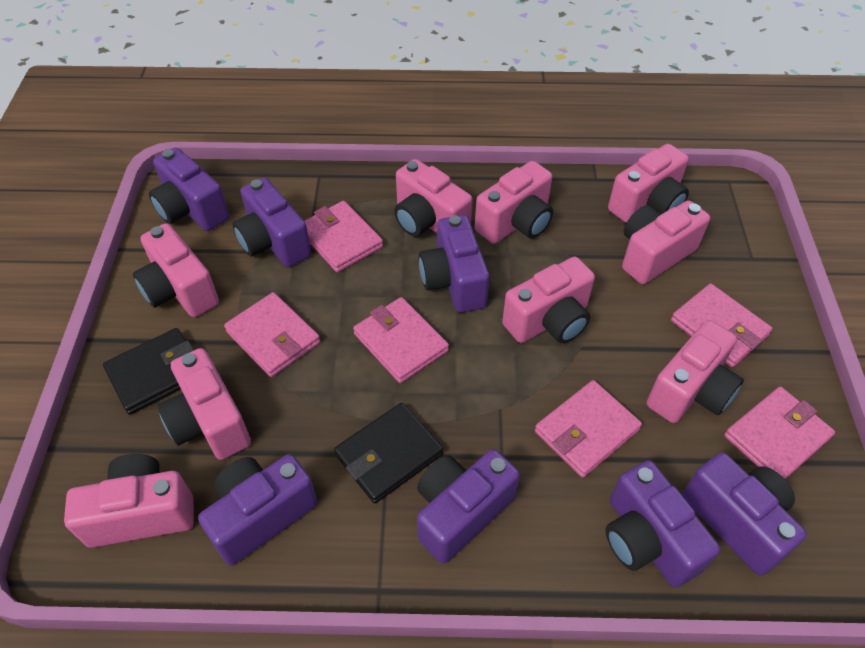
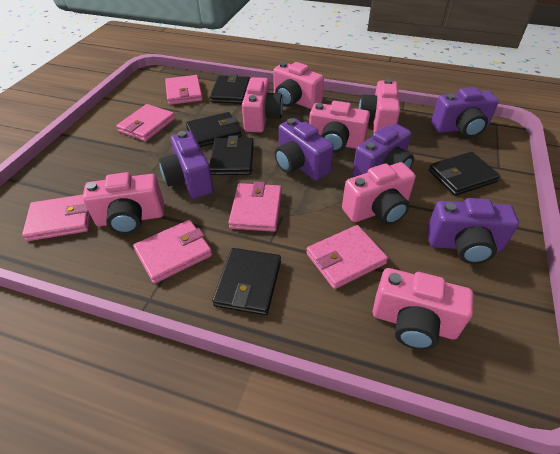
black wallet: [103,328,194,415] [334,403,443,504] = 2 -> [186,112,241,147] [209,135,254,175] [210,74,250,104] [212,248,281,315] [429,152,500,196] = 5
pink camera: [64,454,194,548] [133,223,219,317] [157,348,251,460] [394,159,473,237] [475,161,553,244] [502,257,595,343] [608,144,689,223] [622,200,710,284] [647,320,744,423] = 9 -> [83,172,164,234] [242,77,283,133] [273,62,324,109] [309,101,370,153] [342,162,416,225] [359,79,400,133] [373,268,473,350] = 7
purple camera: [149,147,229,231] [198,454,318,566] [232,177,311,267] [417,449,520,564] [419,215,490,313] [605,460,720,588] [683,452,807,576] = 7 -> [159,131,214,199] [275,118,334,181] [352,123,414,177] [427,198,519,264] [431,87,499,137] = 5

